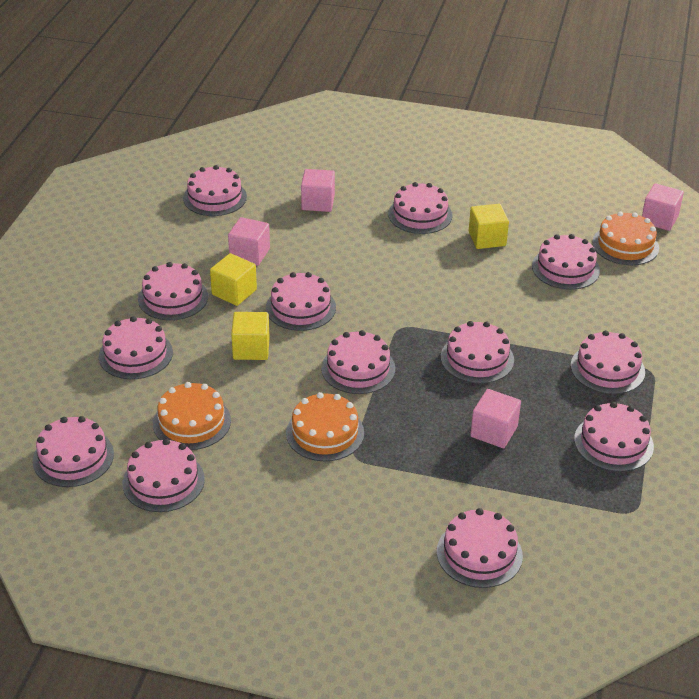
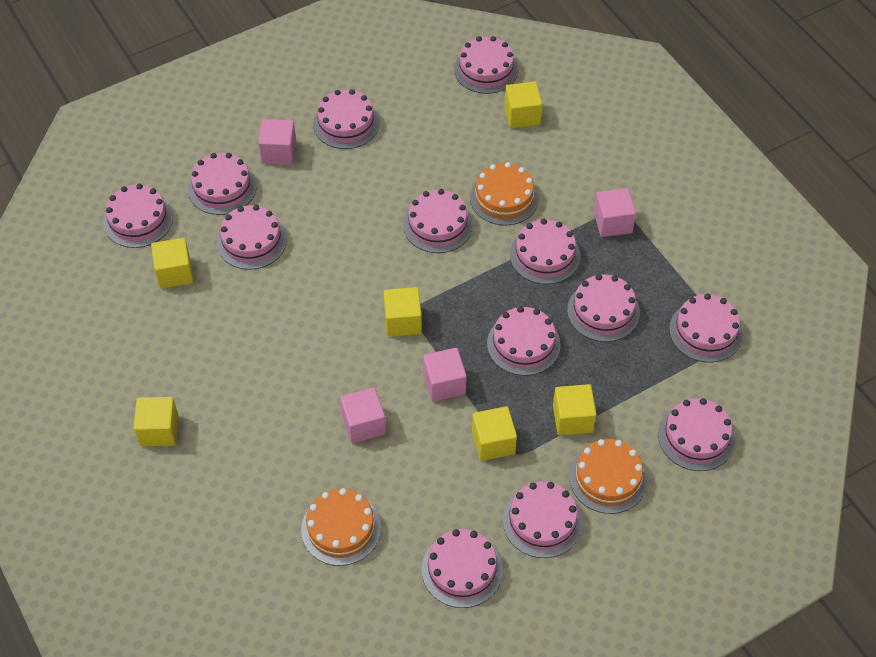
yellow cube: [210,253,257,306] [231,312,270,360] [469,204,509,249] = 3 -> [134,397,178,446] [151,238,193,289] [384,287,422,337] [472,406,517,461] [504,81,542,128] [553,384,596,435] = 6

